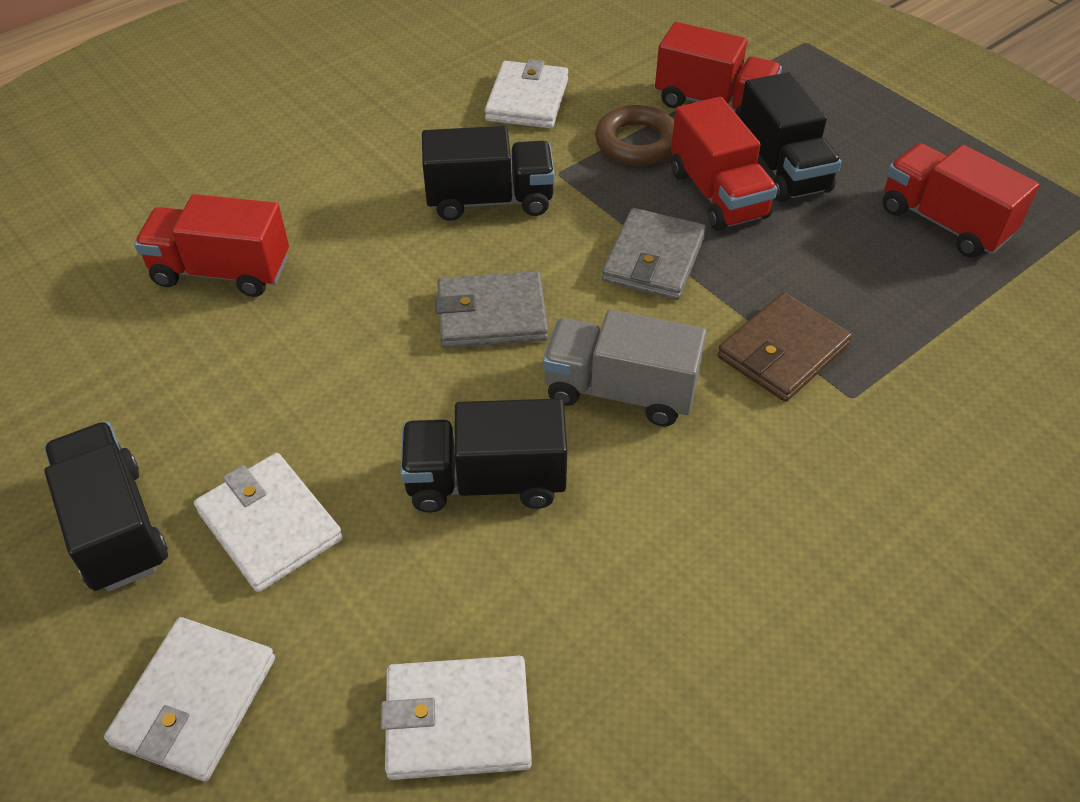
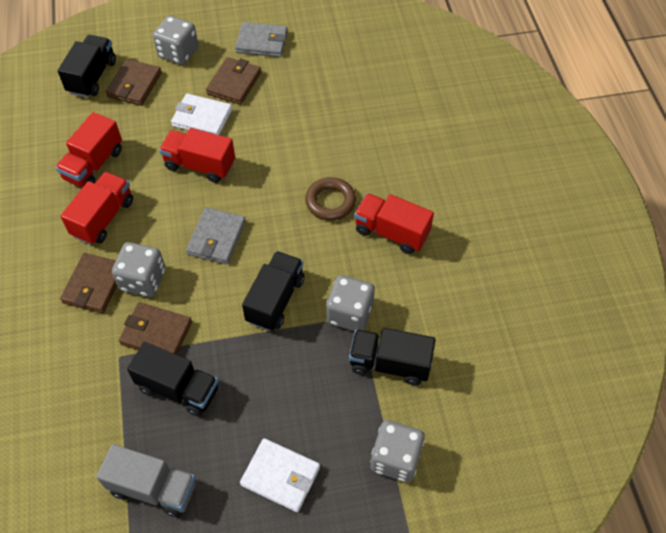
brown wallet: [717,292,852,402] = 1 -> [60,253,117,313] [106,59,162,106] [119,302,192,355] [206,57,261,105] = 4
grey dice: none = 0 -> [112,242,165,297] [153,16,198,65] [326,275,375,331] [371,420,425,482] = 4
white wallet: [104,617,275,782] [194,453,343,592] [381,656,532,780] [485,59,569,128] = 4 -> [171,94,232,135] [240,438,320,512] = 2

